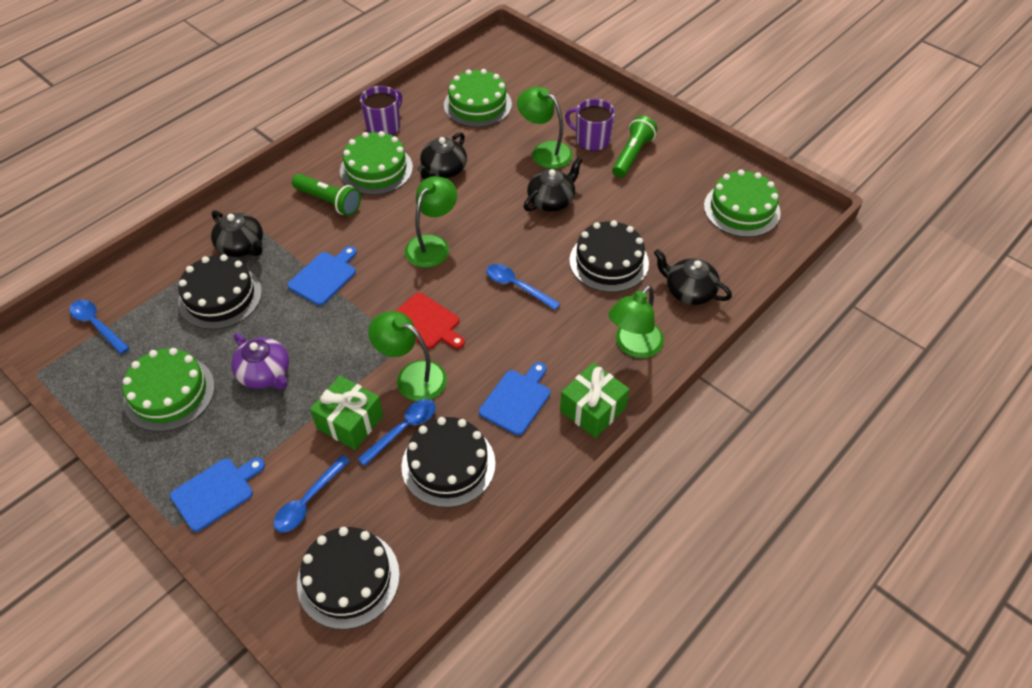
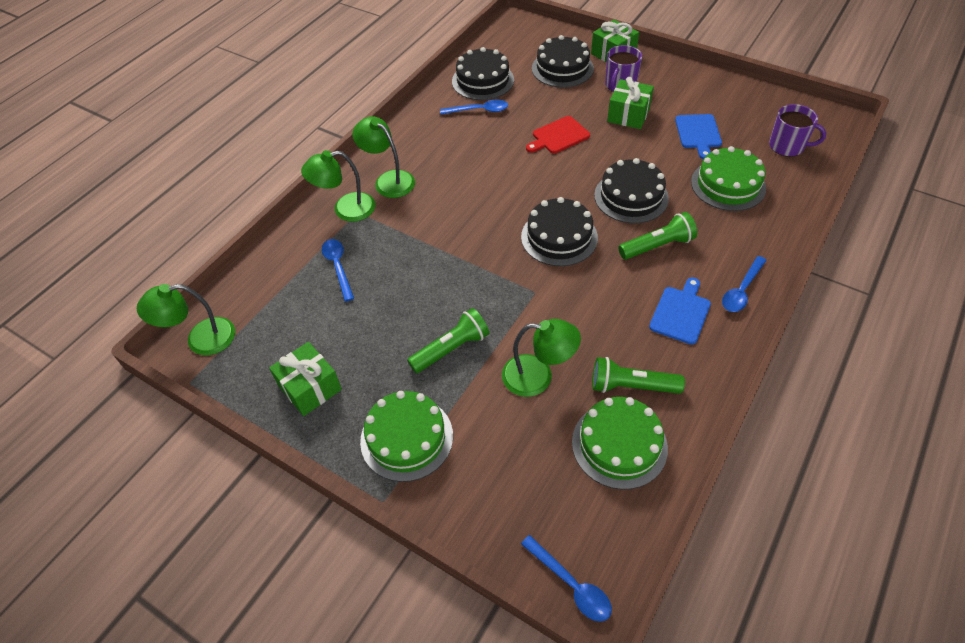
black teapot: [211,210,263,257] [417,132,467,180] [524,157,583,212] [654,249,732,305] = 4 -> none = 0
blue cutting board: [170,458,265,532] [288,246,357,306] [479,362,550,435] = 3 -> [649,277,711,345] [675,114,722,160] = 2
green cake: [122,348,215,432] [340,131,413,195] [444,69,512,127] [704,170,781,237] = 4 -> [360,391,453,482] [572,397,668,490] [691,146,766,211] = 3
green flashlight: [292,174,361,216] [612,116,657,178] = 2 -> [407,308,489,373] [592,357,685,394] [618,212,697,260] = 3
green gift: [310,375,383,450] [560,363,629,438] = 2 -> [269,342,342,416] [591,19,639,63] [607,77,654,129] = 3
purple teapot: [231,333,289,390] = 1 -> none = 0

